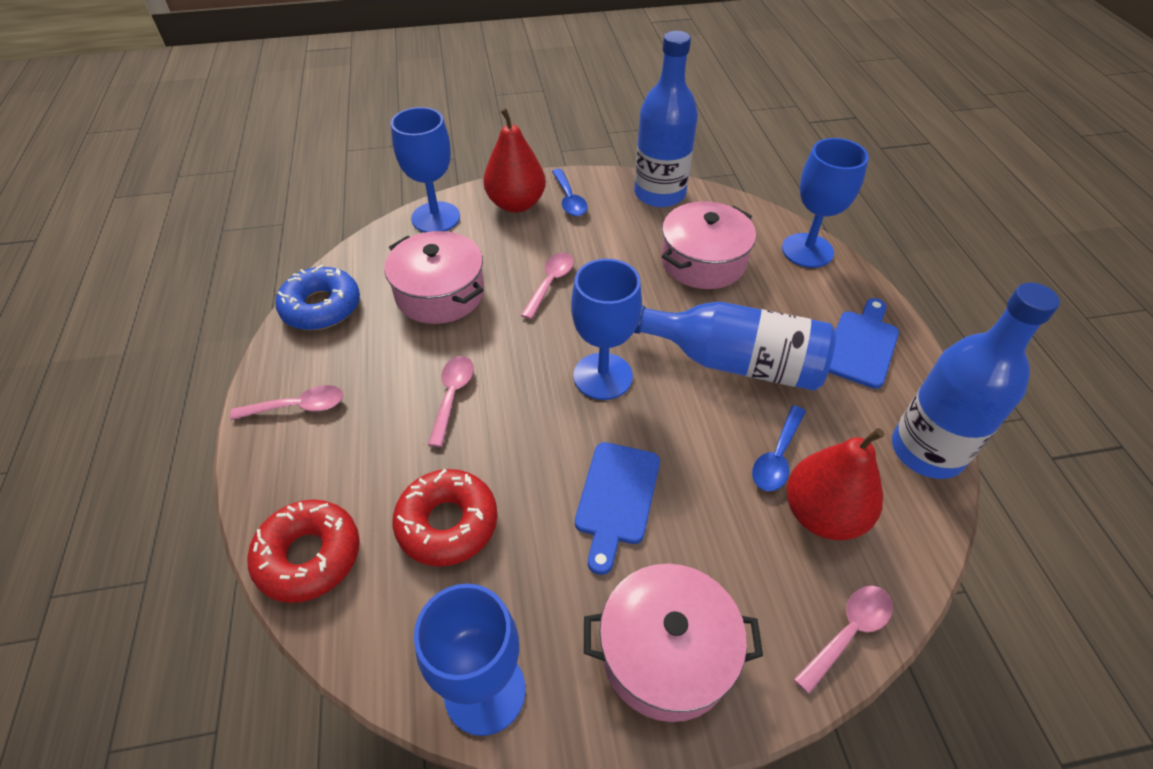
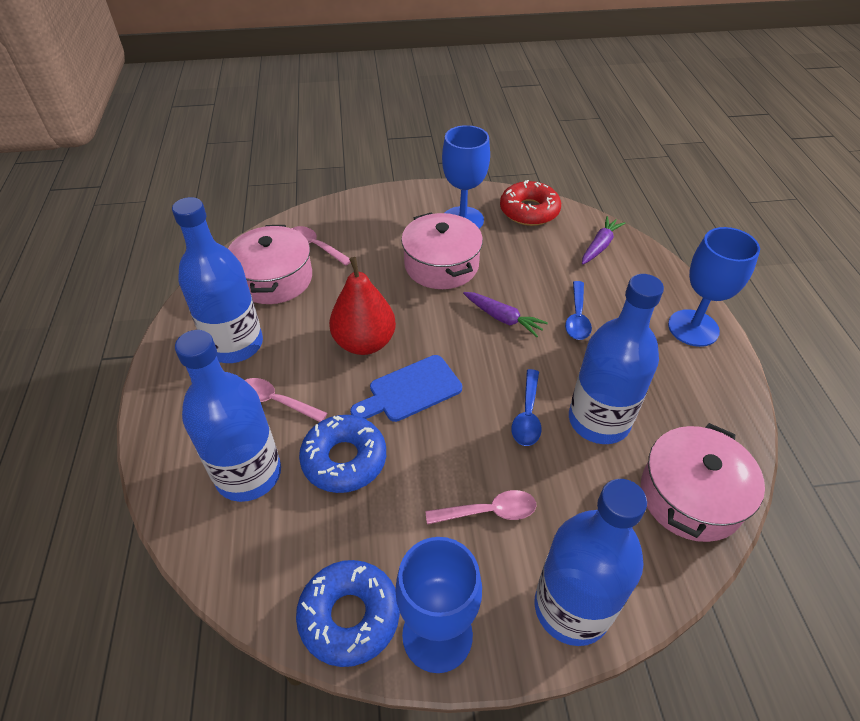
blue bottle: [634,31,698,207] [634,302,836,391] [892,282,1060,479] = 3 -> [172,197,263,363] [175,330,281,502] [535,479,647,646] [569,274,664,444] = 4
blue cutting board: [575,442,660,575] [828,298,899,389] = 2 -> [350,355,462,422] = 1
blue donut: [275,265,360,330] = 1 -> [296,560,400,667] [299,415,386,493] = 2
blue goblet: [391,107,460,232] [414,583,526,736] [571,259,642,400] [782,138,869,268] = 4 -> [395,537,482,673] [442,125,490,229] [668,227,760,347] = 3
pink spoon: [230,385,344,420] [428,356,474,447] [521,253,574,319] [794,586,893,694] = 4 -> [245,378,327,422] [292,226,351,266] [425,490,536,524] = 3
purple carrot: none = 0 -> [463,292,548,337] [582,216,625,265] = 2
red donut: [247,499,360,603] [393,469,497,566] = 2 -> [500,180,561,226] = 1
red pear: [483,108,546,213] [786,428,884,540] = 2 -> [329,257,396,355] = 1

